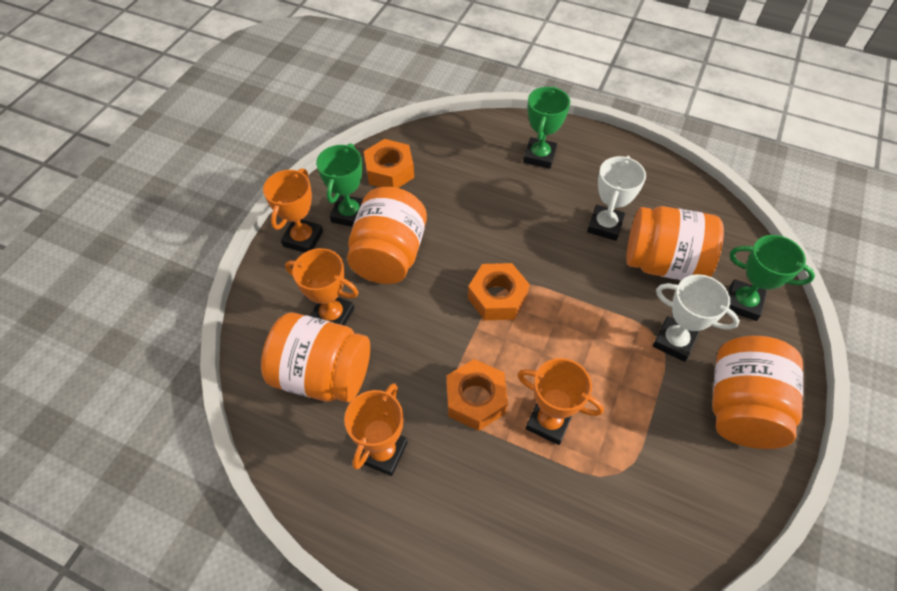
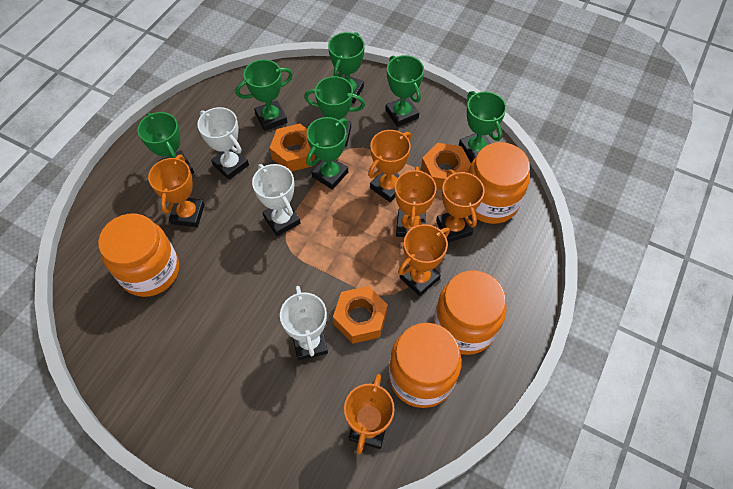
green trophy: [316,143,363,227] [523,86,570,169] [728,235,815,321] = 3 -> [137,112,194,174] [236,59,293,131] [304,76,365,146] [306,117,348,190] [328,32,365,103] [386,55,424,127] [459,91,506,163] = 7
orange trophy: [263,168,323,253] [285,248,359,326] [344,383,408,476] [518,358,604,445] = 4 -> [148,154,205,227] [344,374,395,454] [368,130,411,202] [395,166,437,237] [398,224,450,296] [436,169,485,243] = 6
white trophy: [587,156,646,241] [653,274,740,362] = 2 -> [197,107,249,180] [252,164,300,236] [280,286,328,361] = 3

